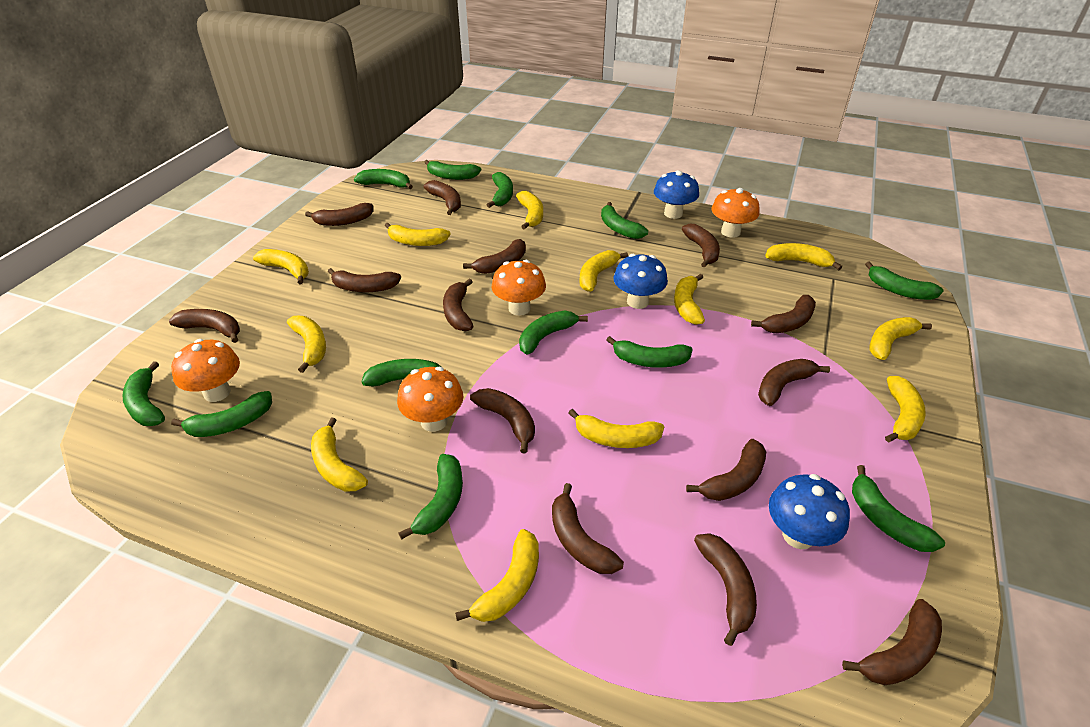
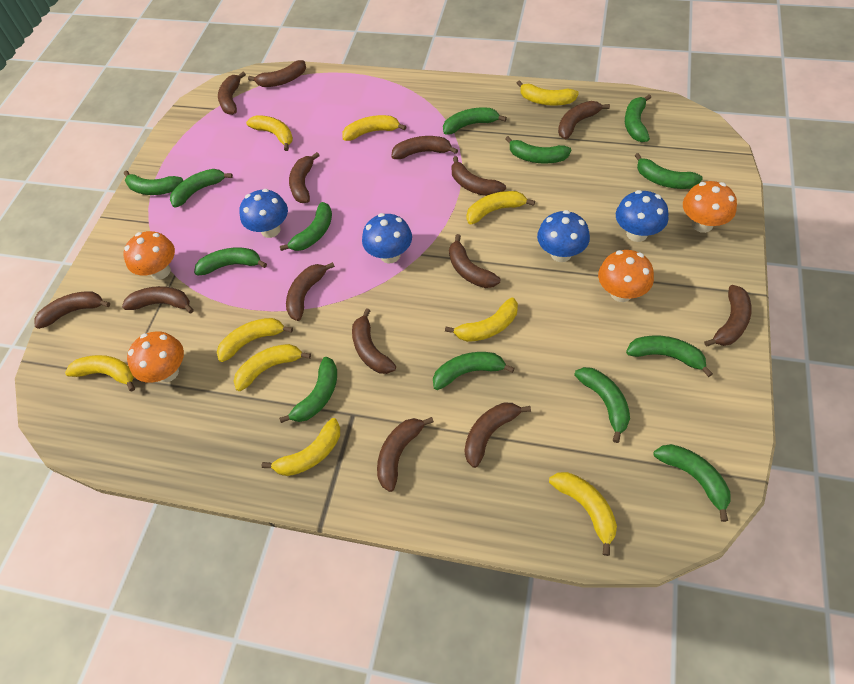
blue mushroom: [613,254,668,309] [654,170,699,219] [769,474,850,549] = 3 -> [240,189,288,238] [362,213,412,264] [537,210,590,262] [616,190,668,242] = 4
green banana: [122,361,165,426] [171,391,272,437] [354,169,413,189] [361,359,441,387] [399,454,463,540] [424,160,481,180] [487,172,513,208] [519,310,588,354] [601,202,648,239] [607,336,693,368] [852,465,945,552] [865,261,943,300] = 12 -> [124,171,184,195] [170,169,233,207] [194,247,267,276] [279,357,337,423] [280,202,332,251] [433,352,515,390] [443,107,507,135] [505,136,571,164] [574,367,630,443] [625,94,651,142] [626,336,713,377] [635,153,703,189] [654,444,731,522] = 13
yellow banana: [253,249,309,285] [287,316,326,373] [311,417,368,492] [385,223,451,246] [455,529,539,622] [516,191,543,230] [569,409,664,448] [580,250,628,292] [674,274,705,325] [765,243,842,270] [869,317,932,360] [885,376,926,443] = 12 -> [65,355,135,391] [217,318,293,362] [234,344,311,391] [246,115,293,151] [261,418,340,476] [342,115,407,141] [445,298,518,342] [466,191,535,224] [517,80,579,106] [549,472,617,556] = 10

